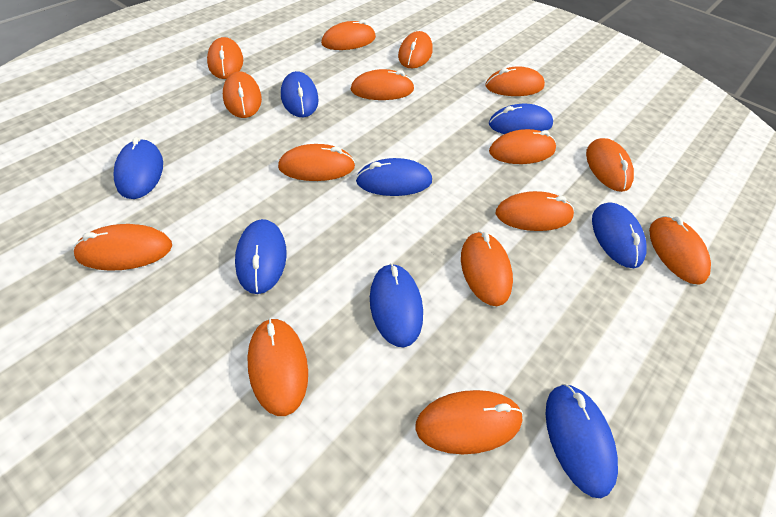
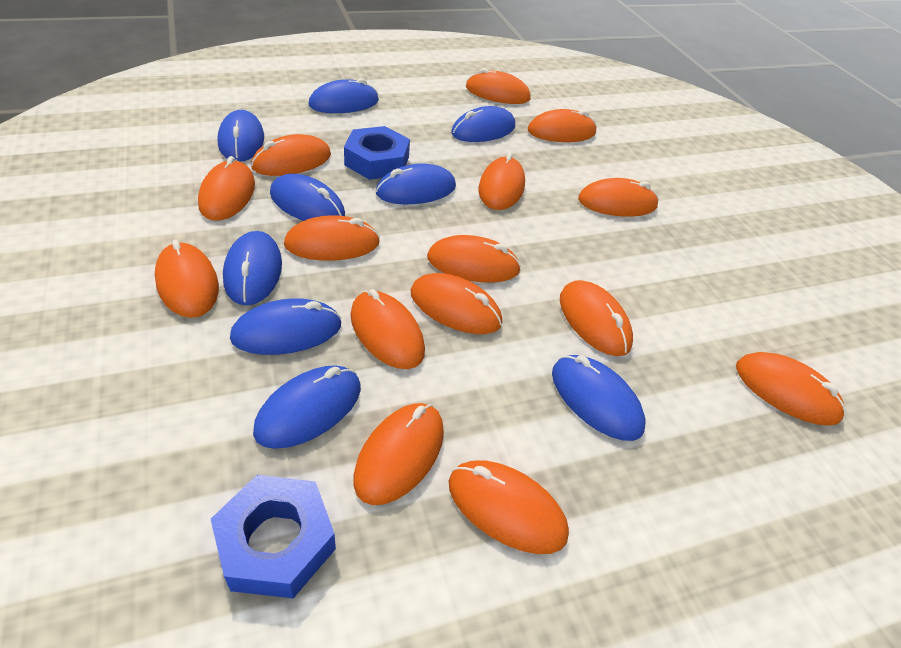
blue mouse: [113,137,163,199] [235,219,287,294] [281,71,319,117] [356,158,432,196] [370,263,423,347] [489,104,553,134] [546,384,618,498] [592,202,646,268] = 8 -> [217,110,264,162] [223,231,282,305] [230,298,341,355] [253,365,361,449] [270,174,345,221] [309,78,379,113] [376,164,456,204] [451,106,515,142] [552,355,646,441] = 9
blue nut: none = 0 -> [211,475,336,598] [344,126,410,180] = 2

